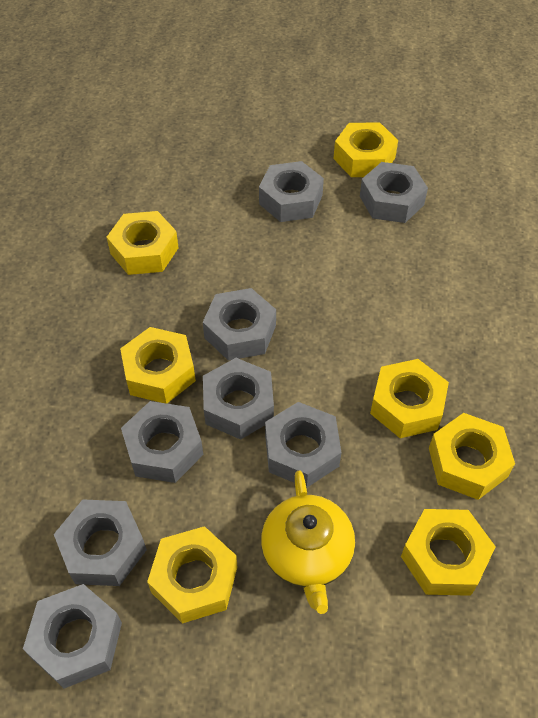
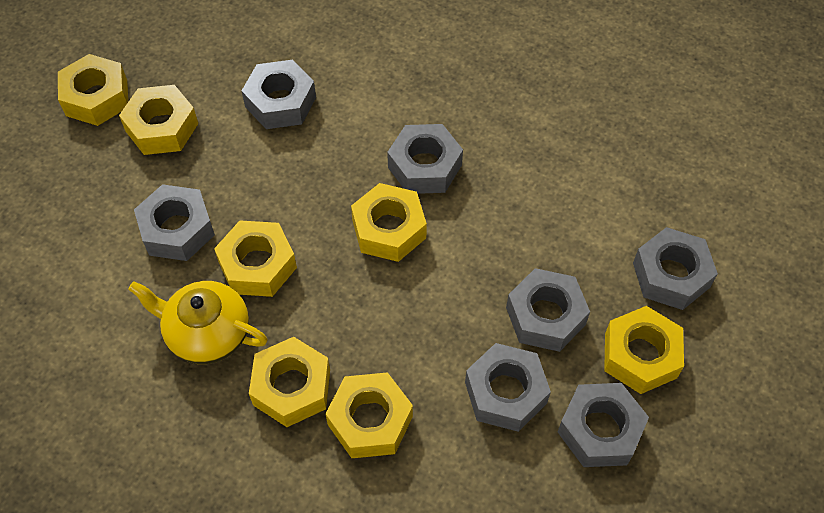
grey nut: [23,584,122,689] [54,499,147,586] [121,401,203,483] [203,288,276,361] [203,358,274,440] [259,161,324,222] [265,402,342,488] [360,162,428,223] = 8 -> [134,184,215,261] [242,60,316,129] [387,124,463,194] [465,343,551,432] [506,268,590,352] [558,383,649,467] [633,227,718,310] = 7

